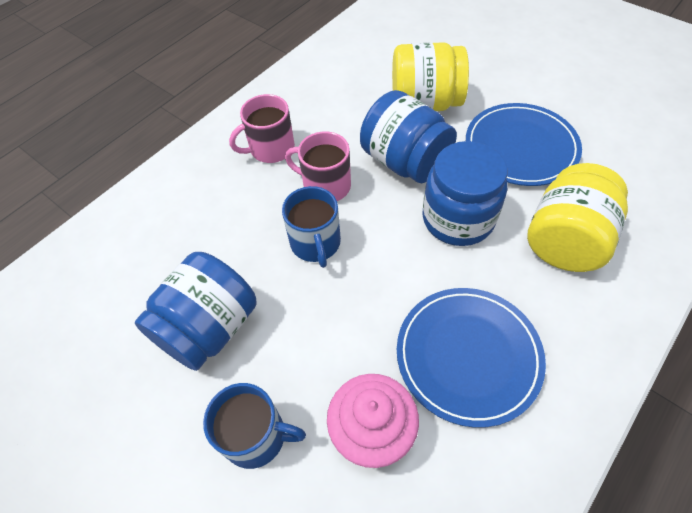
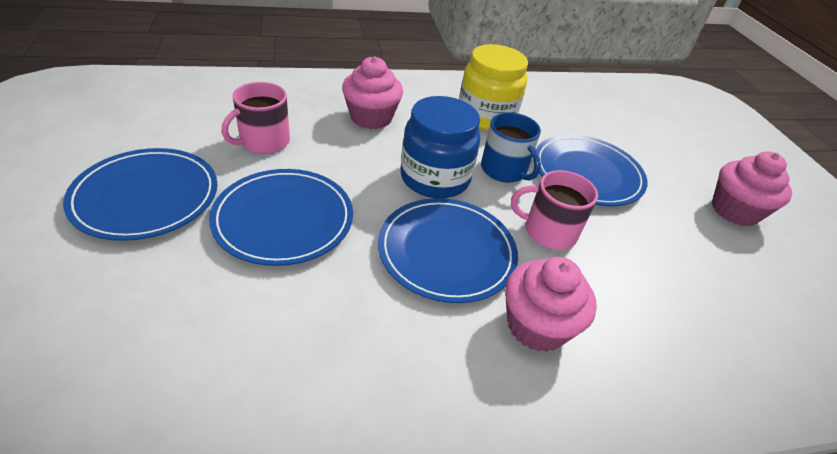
blue jar: [135,252,257,371] [360,90,457,183] [422,141,508,246] = 3 -> [401,96,480,198] = 1
blue mug: [203,383,306,469] [282,186,341,268] = 2 -> [481,112,541,183] = 1
blue plate: [397,288,546,428] [466,103,582,186] = 2 -> [63,148,218,241] [209,169,353,266] [378,198,518,303] [536,135,648,206] = 4
pink cupcake: [327,374,419,468] = 1 -> [342,56,403,129] [505,257,597,352] [712,151,792,226] = 3
yellow jar: [392,42,469,111] [527,163,628,272] = 2 -> [459,44,528,130] = 1

